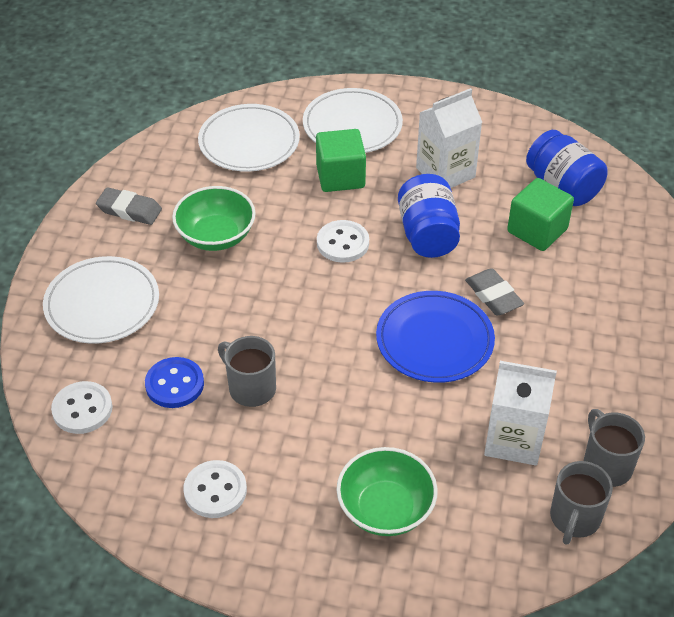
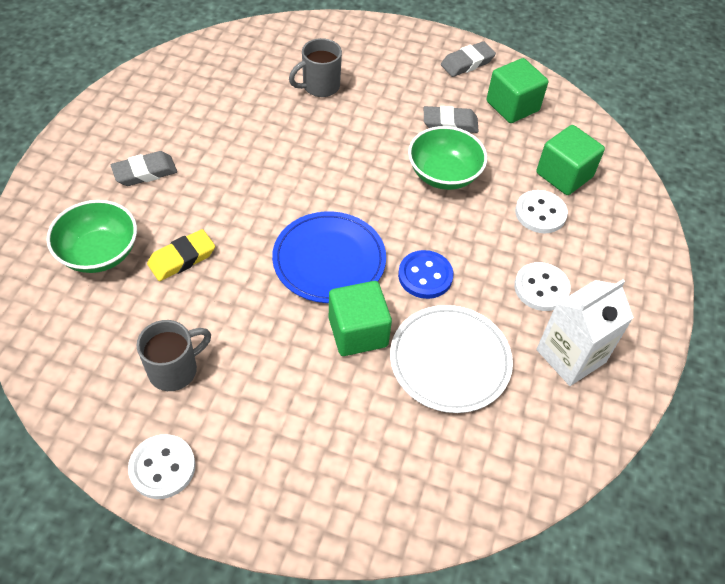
blue jar: [398,174,460,258] [526,130,608,206] = 2 -> none = 0
green cube: [316,129,366,192] [507,178,574,251] = 2 -> [329,281,392,356] [487,58,548,123] [536,125,605,195] = 3
grey eraser: [96,187,162,225] [465,268,524,316] = 2 -> [111,151,177,186] [424,106,479,133] [441,41,496,77] = 3
grey mug: [218,336,276,407] [550,461,613,545] [584,409,645,487] = 3 -> [137,320,211,391] [289,38,342,97] = 2
white carton: [416,88,482,188] [484,361,557,466] = 2 -> [536,279,634,386] = 1
white plate: [43,256,159,344] [198,104,300,172] [303,88,403,153] = 3 -> [390,305,513,413] = 1
yellow eraser: none = 0 -> [147,229,215,281] = 1

